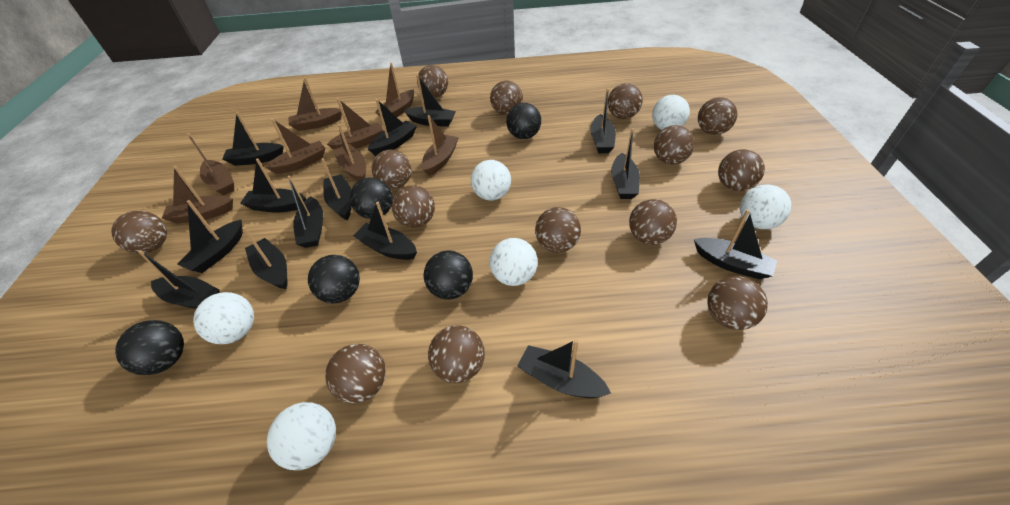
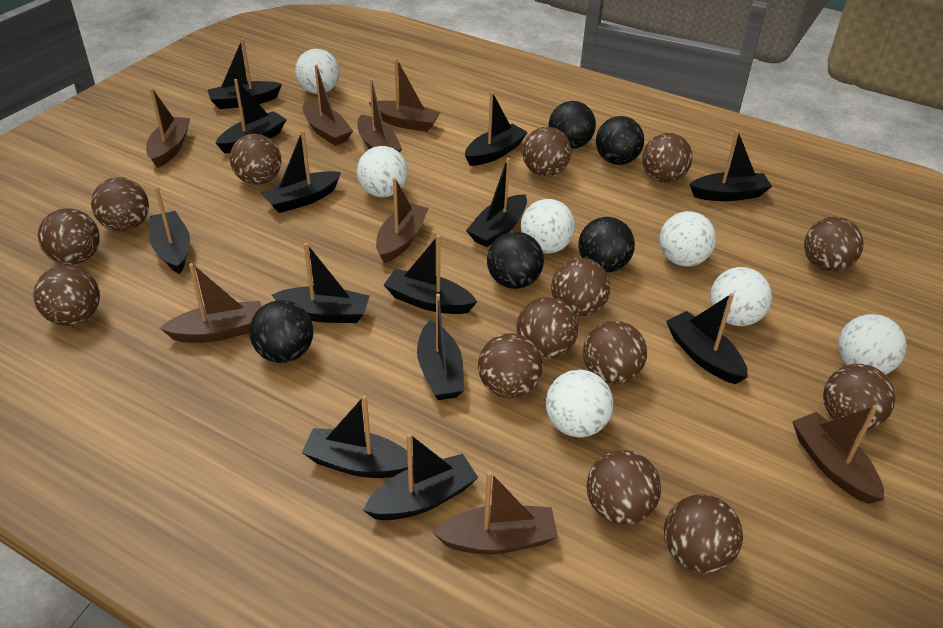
black boat: [138,250,219,309] [177,200,243,273] [222,112,284,166] [240,159,306,213] [242,226,288,289] [287,176,323,248] [321,158,351,220] [353,202,417,260] [368,99,417,156] [404,75,456,127] [517,339,611,398] [590,88,616,153] [611,128,640,199] [694,209,777,279] = 14 -> [149,187,190,274] [208,38,282,109] [216,79,287,153] [261,130,341,213] [272,243,370,323] [302,395,413,478] [363,433,478,520] [384,235,477,314] [417,294,464,400] [465,92,528,166] [466,158,527,247] [666,293,748,384] [689,130,772,201] = 13
white ball: [193,292,254,344] [267,402,336,470] [471,160,511,201] [489,238,538,286] [652,95,690,130] [740,185,792,229] = 6 -> [295,49,340,94] [357,146,408,197] [520,199,575,254] [546,370,614,437] [659,211,716,266] [710,267,772,326] [838,314,907,374] = 7

